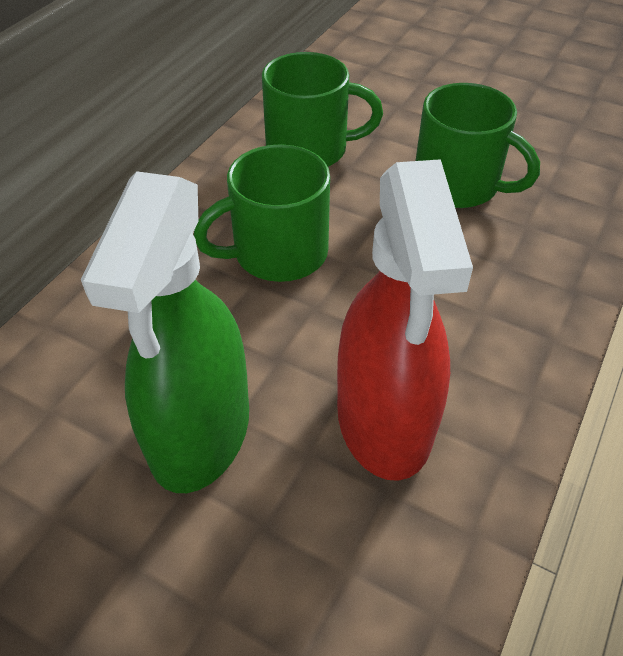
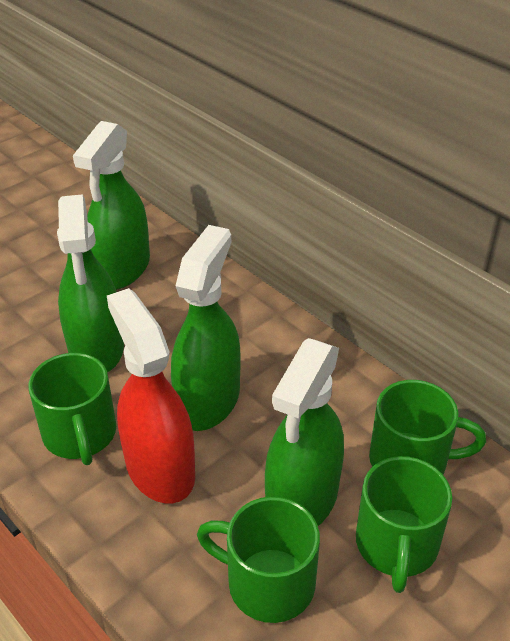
green mug: [194,144,330,282] [262,52,383,167] [415,83,540,208] = 3 -> [28,353,116,465] [197,497,320,623] [356,456,452,593] [369,380,486,474] = 4
green spray bottle: [81,171,249,493] = 1 -> [57,194,124,372] [73,121,150,290] [171,225,241,431] [265,338,344,526] = 4

